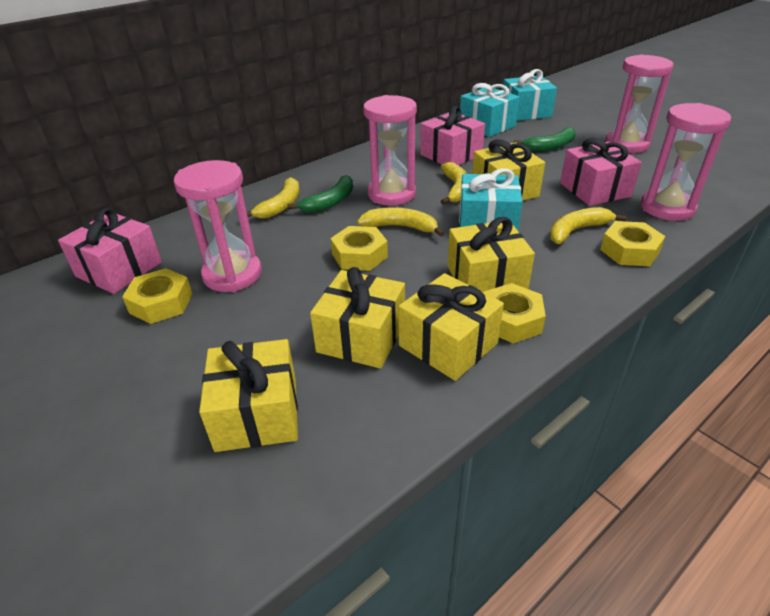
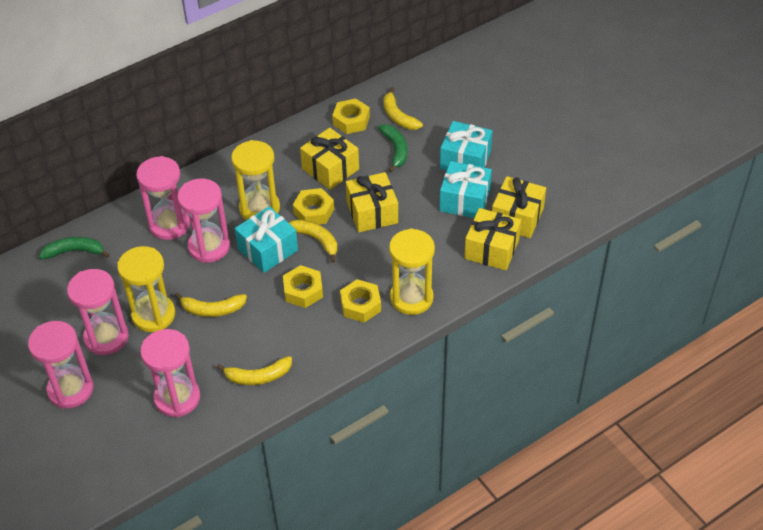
pink gift: [58,208,162,294] [420,106,485,165] [560,138,642,206] = 3 -> none = 0
pink hourglass: [174,160,262,292] [364,95,417,206] [605,54,674,153] [641,103,731,221] = 4 -> [28,321,94,409] [67,269,129,355] [136,156,190,240] [140,329,200,417] [177,178,230,263] = 5
yellow gift: [199,339,298,452] [310,267,405,369] [398,273,504,381] [447,217,535,293] [472,139,545,201] = 5 -> [300,128,359,190] [346,172,398,232] [464,208,521,270] [492,176,546,238] = 4
yellow hourglass: none = 0 -> [117,246,175,332] [231,140,280,220] [389,228,435,315] = 3

